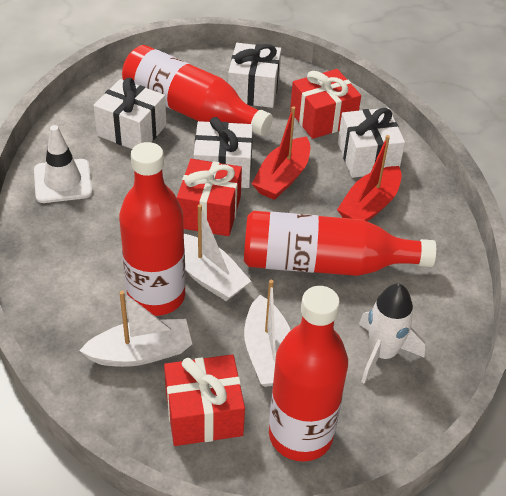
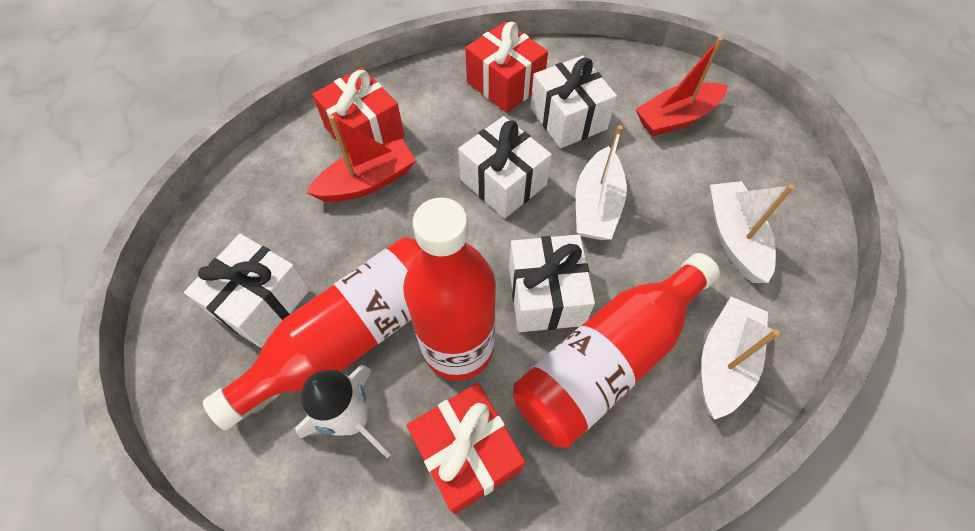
red bottle: [119,142,186,316] [122,45,273,136] [244,211,437,276] [269,286,348,462] = 4 -> [203,237,421,430] [403,198,496,381] [513,253,720,448] = 3
white traffic cone: [34,125,92,203] = 1 -> none = 0

